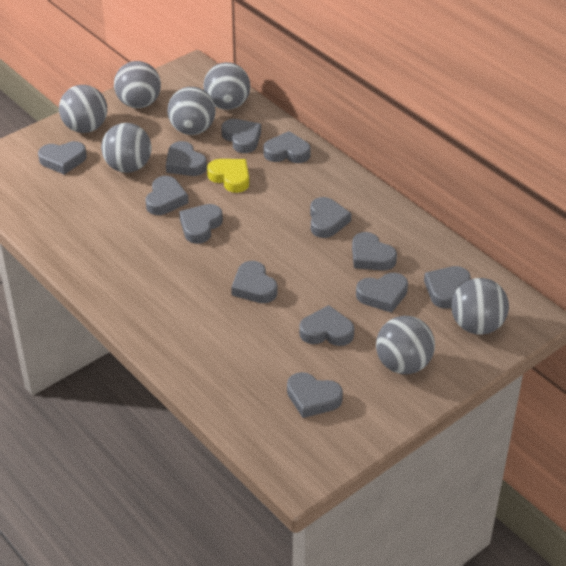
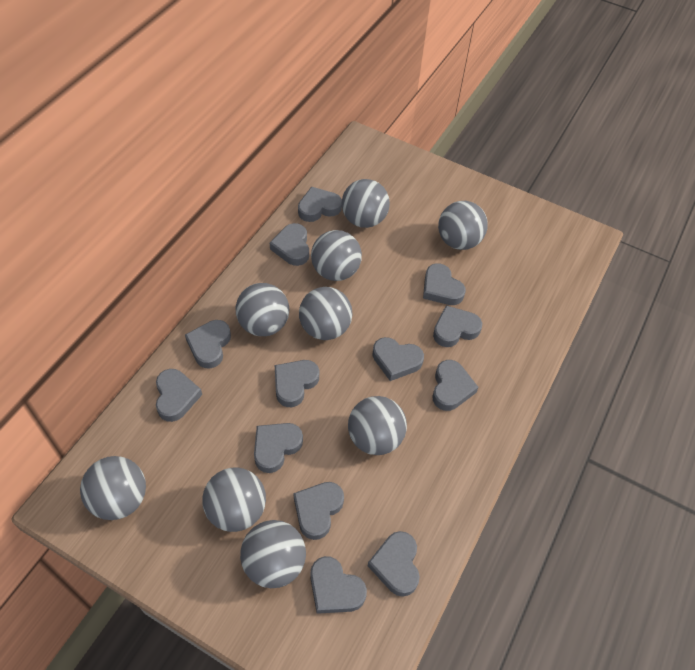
grey ball: [59,85,107,133] [101,123,152,173] [114,61,161,108] [167,87,216,135] [203,62,250,110] [376,316,435,374] [451,278,509,335] = 7 -> [80,456,146,520] [202,468,266,532] [236,283,289,336] [240,520,306,588] [299,287,353,340] [311,230,362,281] [342,179,390,228] [348,396,407,455] [438,201,488,250] = 9
yellow heart: [207,159,249,193] = 1 -> none = 0

